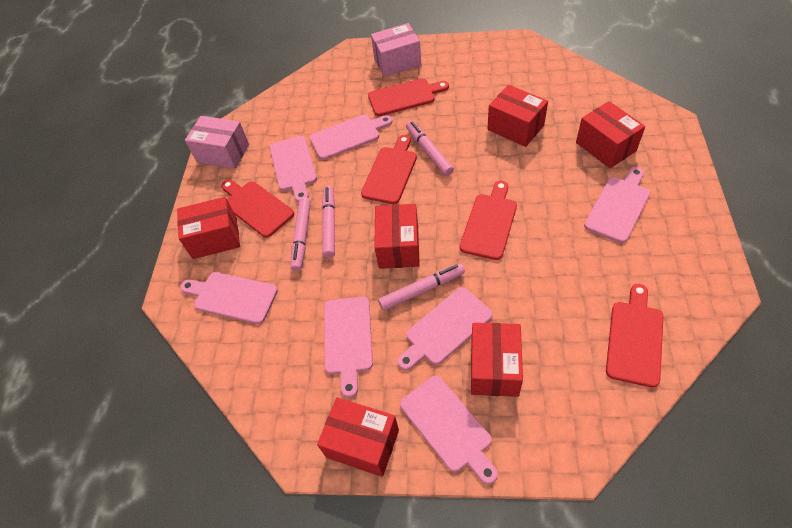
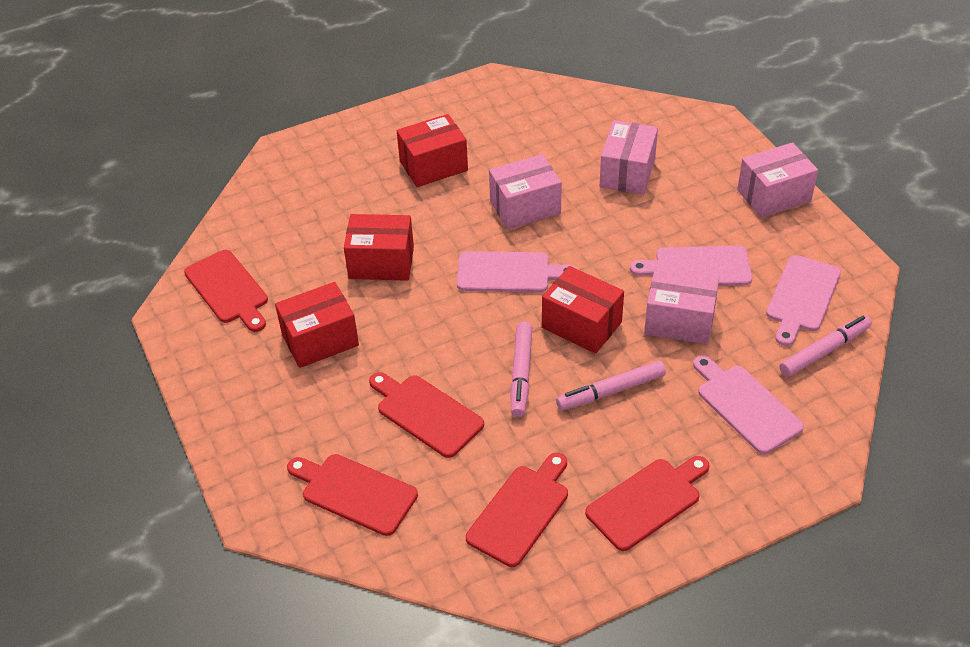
pink box: [185,116,249,169] [371,23,421,77] = 2 -> [489,154,562,229] [600,120,658,195] [644,267,719,344] [737,142,818,218] = 4
pink cutting board: [180,272,278,324] [269,136,317,202] [309,115,393,160] [324,296,373,398] [398,287,493,370] [400,376,498,484] [584,167,650,243] = 7 -> [457,251,575,292] [630,246,752,286] [693,355,804,454] [766,255,841,346] = 4
pink marker: [291,197,311,271] [322,186,335,258] [378,263,465,311] [406,121,454,176] = 4 -> [510,322,532,417] [556,361,666,411] [779,315,872,377] = 3
red box: [177,197,240,259] [317,397,399,477] [374,204,420,269] [471,323,523,397] [488,85,548,147] [576,101,645,168] = 6 -> [275,282,359,368] [344,214,414,281] [397,114,468,187] [542,266,624,354] = 4

